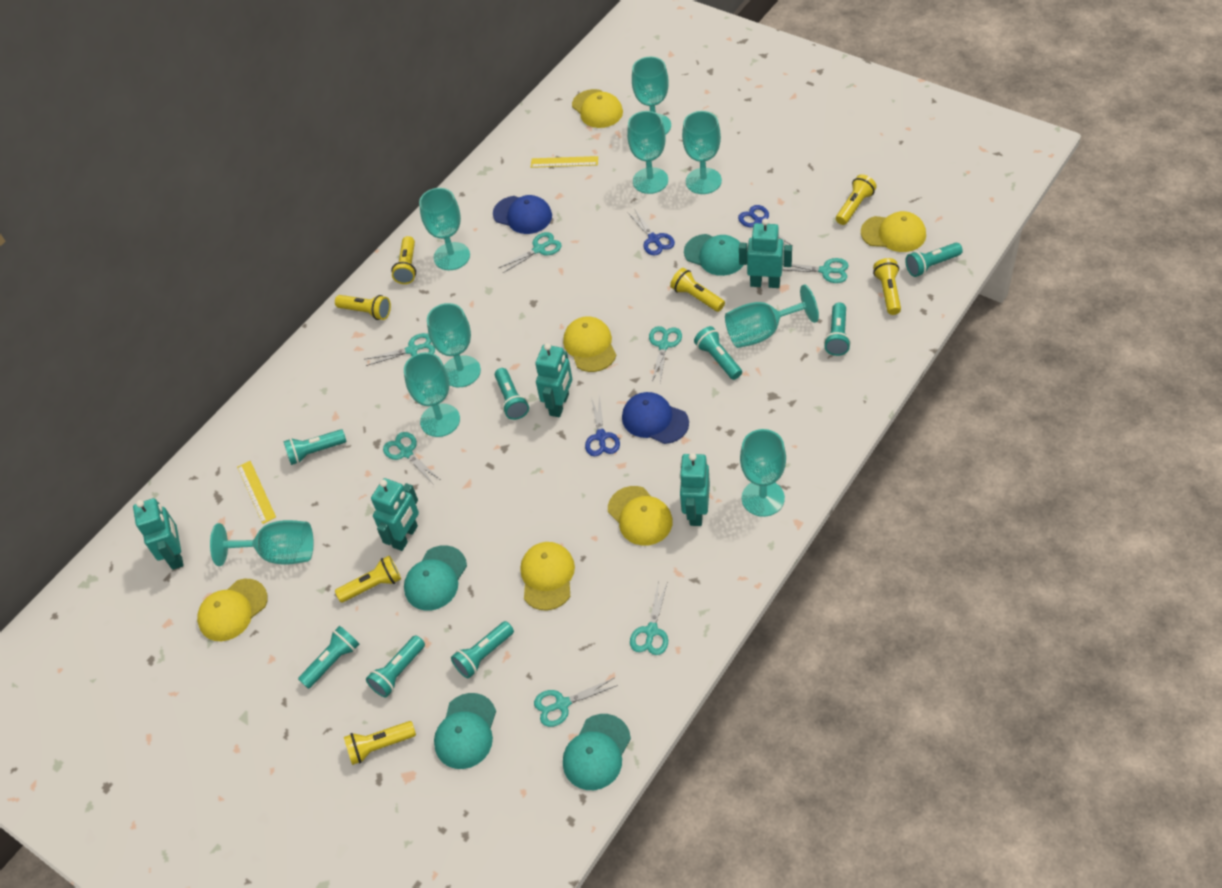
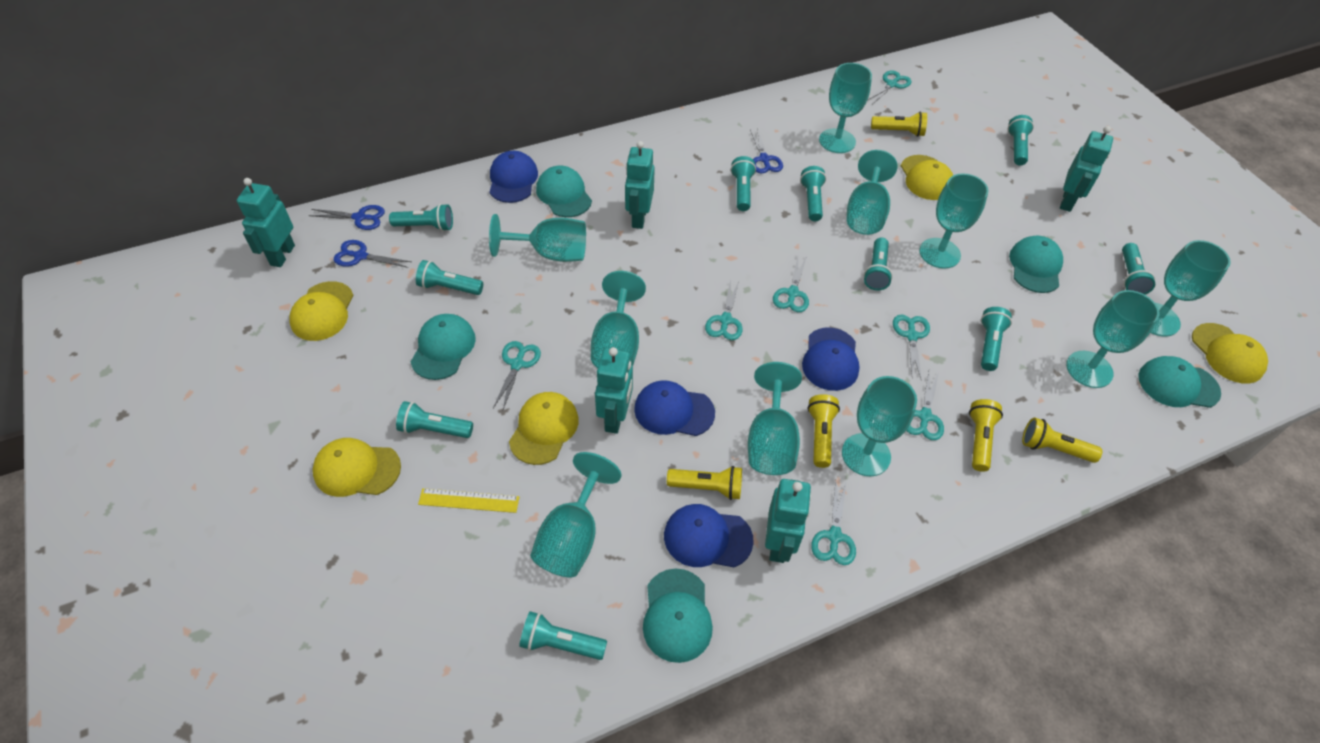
blue cap: [493,195,552,234] [622,392,689,444] = 2 -> [489,151,538,203] [634,380,715,436] [664,504,754,568] [802,327,860,391] = 4
turquoise cap: [404,545,467,611] [434,693,496,769] [563,714,631,790] [684,234,744,276] = 4 -> [411,314,476,380] [536,166,592,217] [643,568,713,663] [1009,236,1063,293] [1138,356,1221,408] = 5
turquoise flashlight: [283,429,346,465] [298,626,360,689] [366,635,425,698] [451,621,514,679] [495,368,529,420] [694,326,742,380] [824,303,851,356] [905,243,963,277] = 8 -> [389,204,453,231] [396,401,473,438] [416,260,483,295] [519,611,607,660] [731,156,756,211] [800,166,826,221] [863,238,893,291] [981,307,1012,371] [1008,115,1034,166] [1122,243,1155,295] = 10
turquoise goblet: [210,520,314,566] [404,352,460,437] [419,188,470,270] [427,303,481,387] [627,111,668,194] [632,56,671,135] [682,111,722,194] [725,284,819,348] [740,429,786,517] = 9 -> [489,214,586,262] [530,452,621,577] [591,271,646,368] [748,362,802,475] [819,63,872,153] [842,376,917,476] [847,150,898,235] [919,173,989,269] [1066,290,1159,388] [1151,240,1231,337] = 10
yellow cap: [197,579,268,641] [520,542,575,610] [563,317,616,372] [572,89,623,128] [608,486,673,546] [861,211,926,252] = 6 -> [289,281,354,341] [313,438,401,497] [509,392,579,465] [901,155,953,200] [1192,323,1268,384] = 5
yellow flashlight: [335,295,391,320] [335,556,401,602] [344,721,416,765] [391,236,416,284] [670,268,725,312] [836,174,877,225] [873,258,901,315] = 7 -> [667,466,742,500] [807,394,840,468] [871,112,927,137] [969,399,1003,472] [1022,417,1102,463] = 5
yellow ruler: [237,461,276,524] [531,156,598,168] = 2 -> [418,488,519,513] = 1

